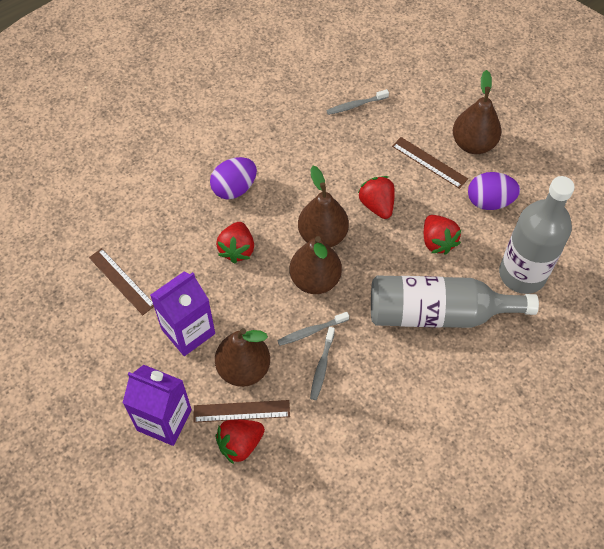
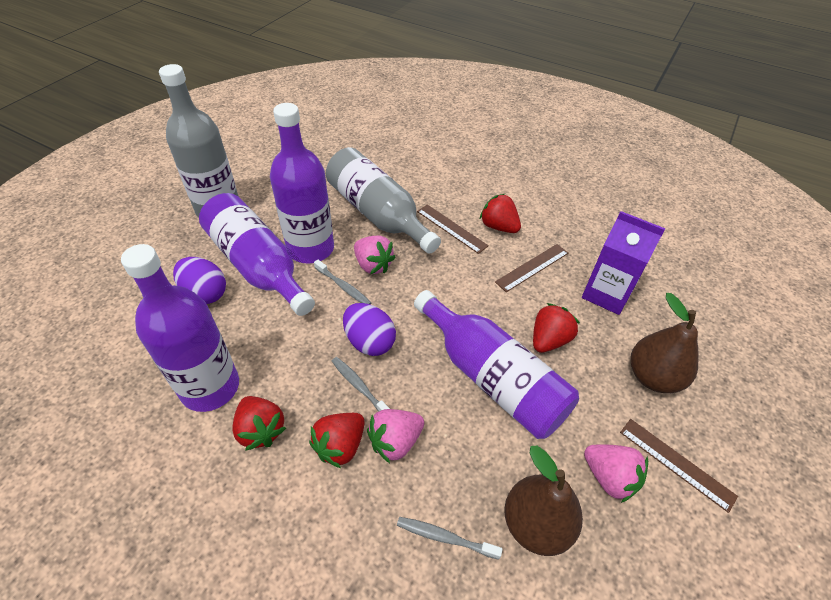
brown pear: [215,328,270,387] [290,236,342,294] [298,166,349,247] [453,70,501,154] = 4 -> [504,446,583,556] [631,293,698,393] = 2
pink strawberry: none = 0 -> [354,235,396,274] [367,409,424,463] [584,444,648,503] = 3
purple bottle: none = 0 -> [121,244,239,412] [199,193,315,316] [270,103,334,264] [414,290,579,439] = 4
purple carton: [123,365,192,446] [150,272,215,356] = 2 -> [582,211,665,315] = 1

